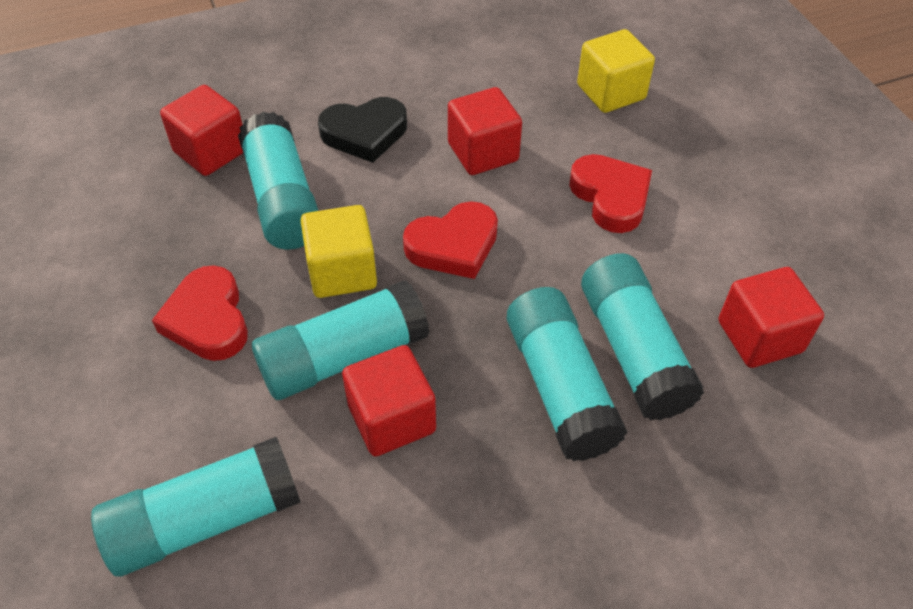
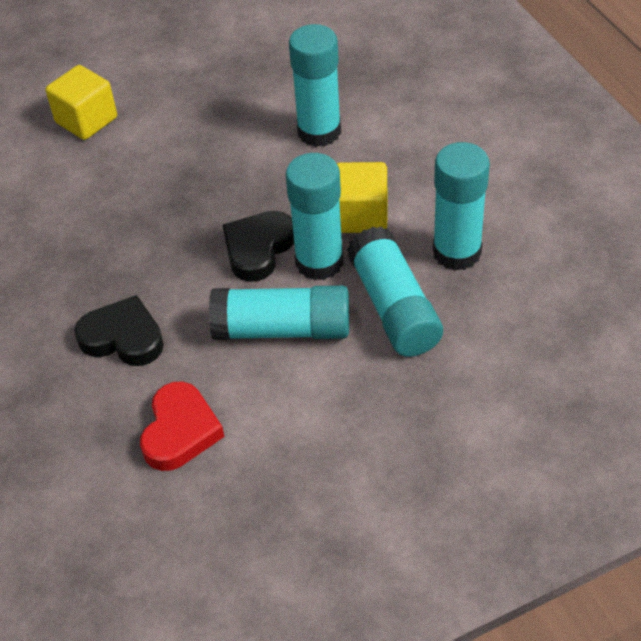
black heart: [318,97,407,163] = 1 -> [75,295,164,366] [223,211,294,282] = 2
red cube: [160,85,243,176] [342,345,436,456] [448,87,522,175] [719,267,824,368] = 4 -> none = 0
red heart: [152,265,248,361] [403,201,498,279] [569,154,652,233] = 3 -> [140,381,224,471] = 1

